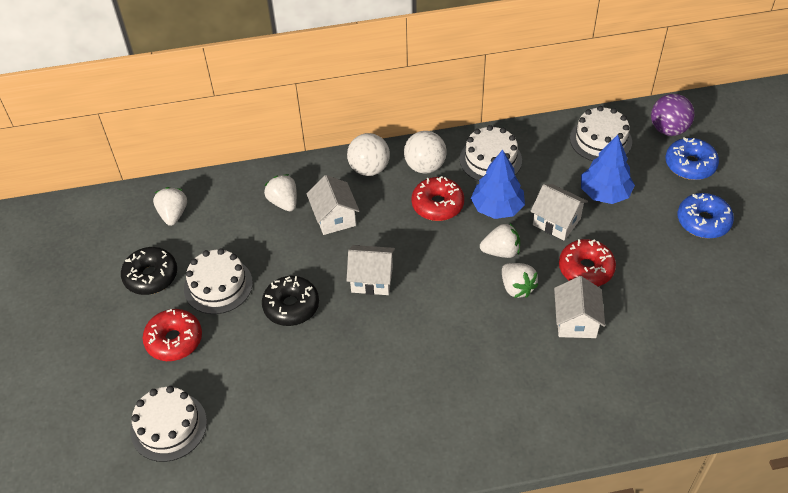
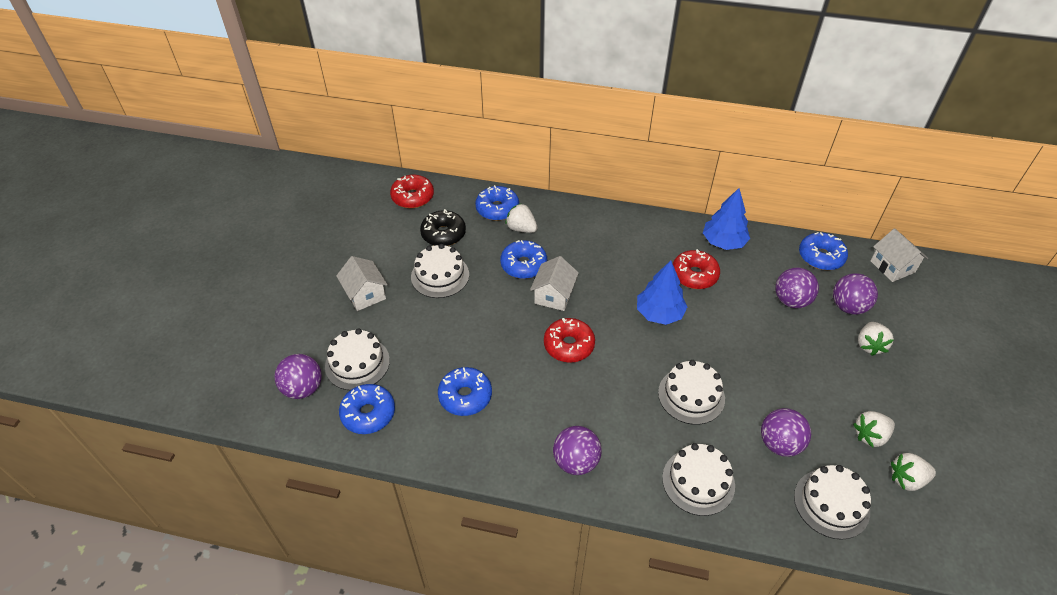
black donut: [121,247,177,295] [262,276,319,326] = 2 -> [420,209,466,246] = 1
blue donut: [666,137,719,180] [678,193,734,238] = 2 -> [339,384,395,434] [438,367,492,416] [475,185,519,221] [500,240,547,279] [799,232,848,270] = 5
purple ball: [651,94,695,136] = 1 -> [274,354,322,399] [553,426,602,475] [761,408,811,457] [775,267,819,308] [833,274,878,315] = 5
white ball: [347,133,390,176] [404,131,447,174] = 2 -> none = 0
white cake: [130,386,207,462] [184,248,253,314] [460,125,522,181] [570,106,632,161] = 4 -> [325,329,390,390] [411,244,469,298] [658,360,725,425] [662,443,735,516] [794,465,871,540] = 5
white house: [307,175,359,235] [347,245,395,295] [530,184,588,240] [554,276,605,338] = 4 -> [336,256,388,311] [530,256,579,311] [871,228,928,282] = 3

